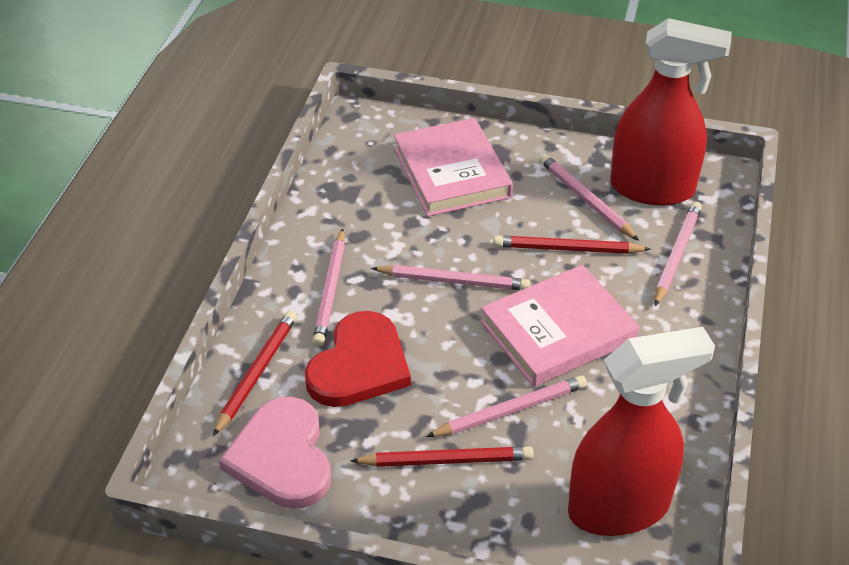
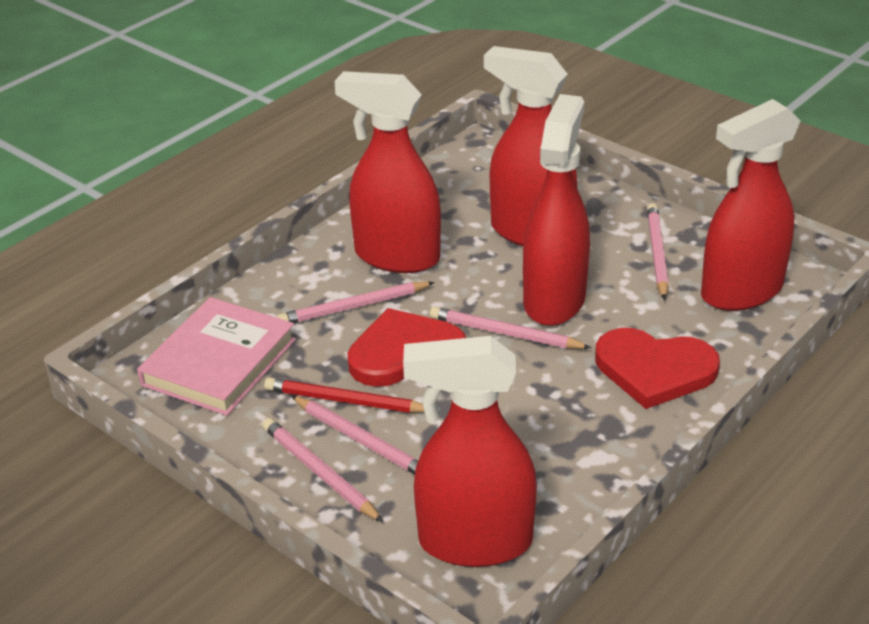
pink book: [394,118,513,216] [481,265,639,387] = 2 -> [137,297,296,416] = 1
pink heart: [219,397,331,509] = 1 -> none = 0
red heart: [305,311,411,407] = 1 -> [347,308,466,387] [595,328,720,409] = 2
red pencil: [213,310,297,436] [350,446,534,467] [493,235,651,254] = 3 -> [264,378,424,413] = 1
red spray bottle: [568,327,715,536] [610,18,732,205] = 2 -> [334,71,441,273] [403,336,537,567] [484,46,578,246] [523,94,590,326] [701,99,801,311] = 5

